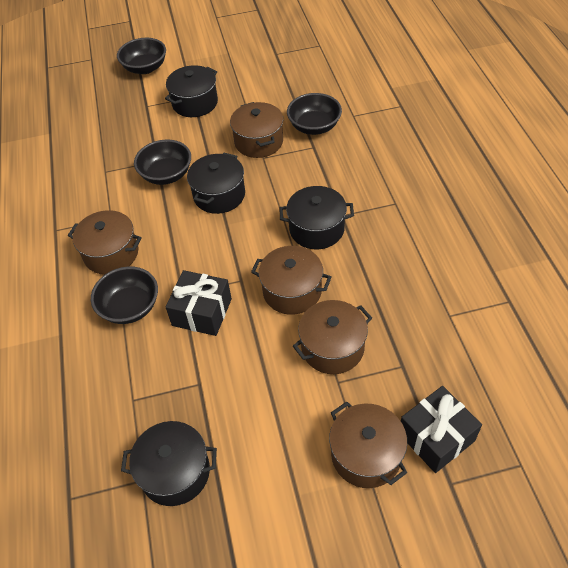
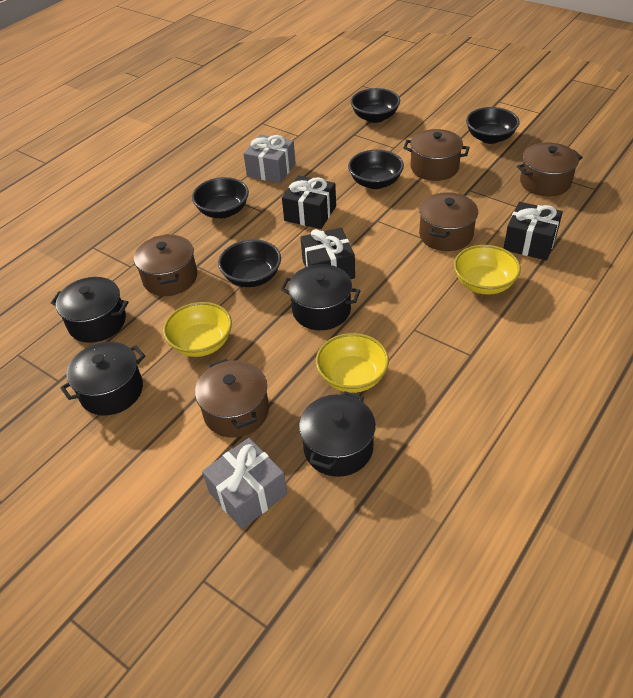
black bowl: [91,267,158,324] [117,38,166,74] [134,140,191,185] [287,93,342,135] = 4 -> [192,177,249,218] [218,239,281,287] [348,150,404,189] [351,88,400,123] [466,107,520,144] = 5
black gift: [166,270,232,336] [401,386,482,473] = 2 -> [282,175,336,229] [300,228,355,279] [503,202,563,260] = 3
grey gift: none = 0 -> [202,438,287,529] [243,134,296,183] = 2
yellow bowl: none = 0 -> [163,302,232,357] [316,333,389,393] [454,245,521,295] = 3

